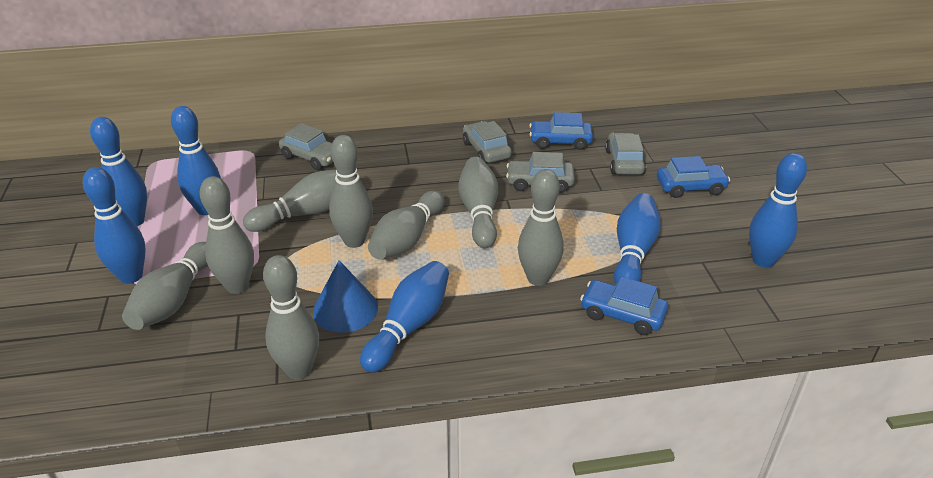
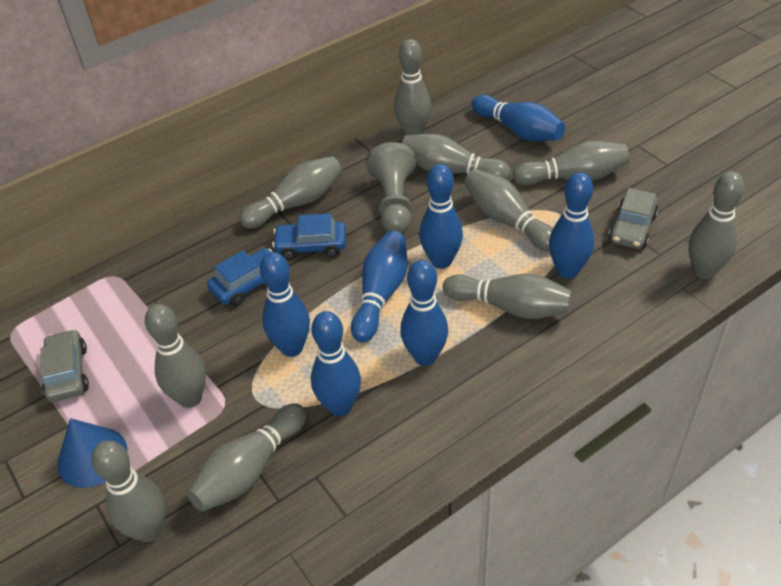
blue bowling pin: [83,167,146,284] [90,117,147,226] [171,106,221,215] [360,261,449,373] [614,193,661,284] [749,153,807,268] = 6 -> [260,252,310,357] [311,311,361,416] [351,231,407,342] [400,260,448,366] [419,164,463,269] [472,95,565,141] [549,172,594,279] = 7
blue car: [529,112,593,150] [580,277,668,335] [657,156,730,198] = 3 -> [207,248,272,307] [272,213,346,260] = 2
grey bowling pin: [122,242,208,330] [200,176,254,294] [243,170,337,232] [263,255,319,380] [329,135,373,248] [368,191,444,259] [458,157,498,248] [518,169,564,286] = 8 -> [92,441,165,542] [145,304,206,408] [187,403,307,512] [240,156,342,229] [394,39,431,135] [402,134,511,180] [443,274,573,319] [464,169,553,251] [513,141,629,186] [689,172,745,279] = 10
grey car: [279,123,333,170] [463,121,512,163] [506,152,575,193] [605,133,646,175] = 4 -> [40,329,89,402] [608,188,658,249] = 2
grey pawn: none = 0 -> [366,142,416,233] = 1

